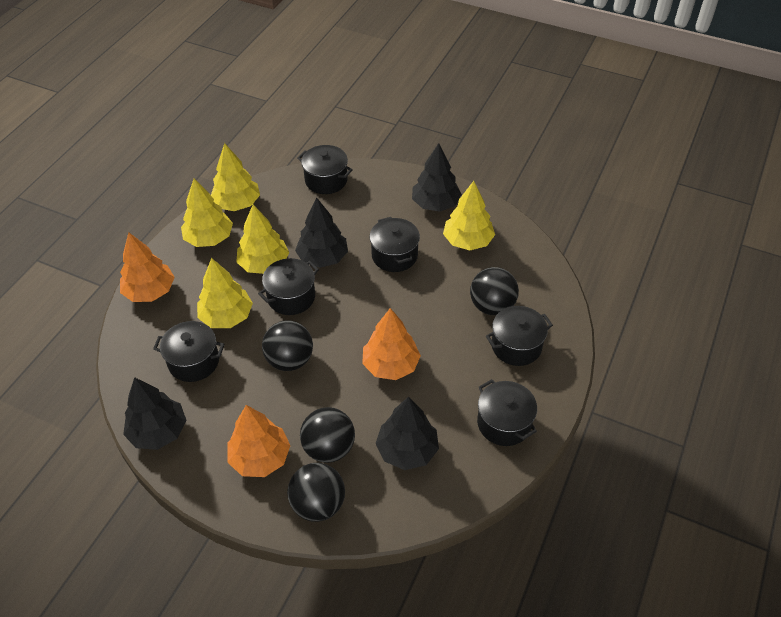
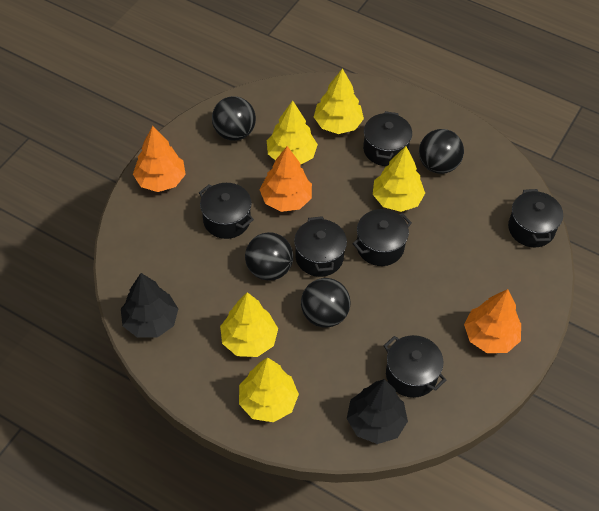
black tree: [123,377,186,450] [295,198,348,268] [375,397,439,470] [412,143,462,212] = 4 -> [121,273,178,338] [347,379,408,444] = 2

